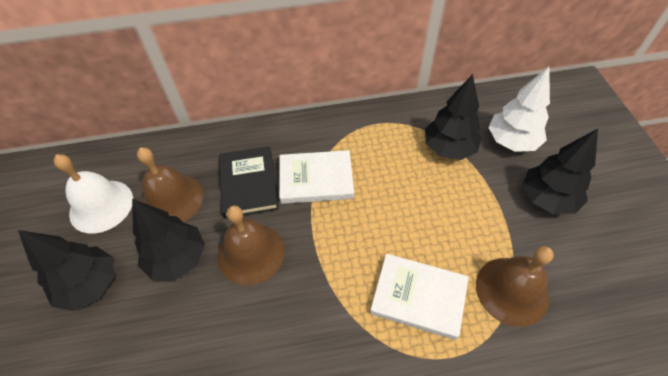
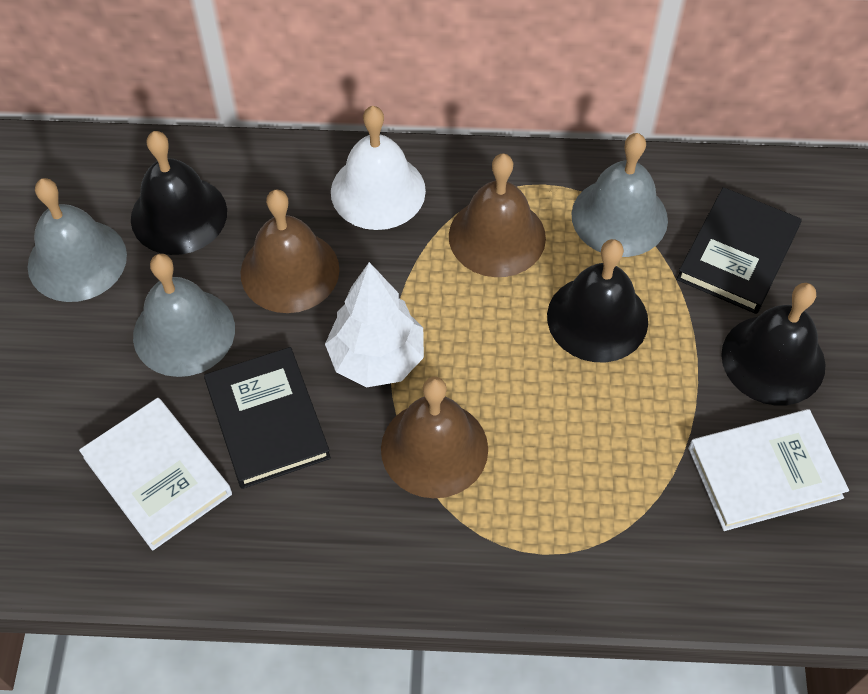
black bell: none = 0 -> [131,131,227,255] [547,239,648,362] [721,283,826,406] = 3
black book: [219,146,279,218] = 1 -> [204,347,331,489] [676,187,802,314] = 2
black tree: [18,230,114,311] [132,199,205,280] [425,74,482,160] [523,129,598,214] = 4 -> none = 0
grey bell: none = 0 -> [28,178,127,302] [133,254,235,377] [571,133,668,257] = 3

